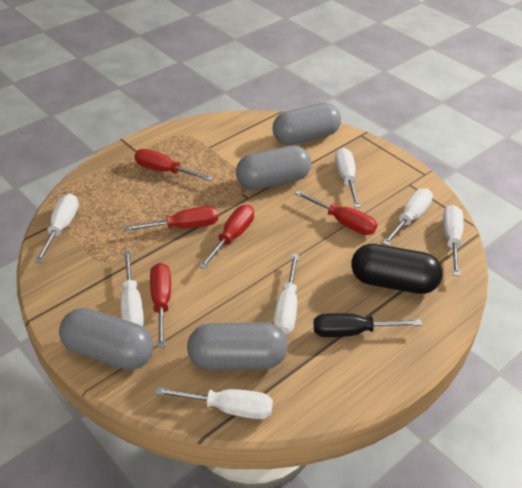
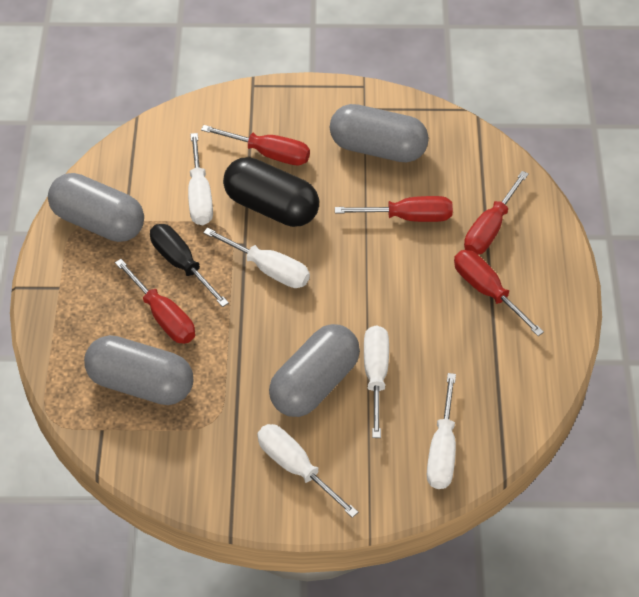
white screwdriver: [35,194,79,263] [121,251,144,326] [155,387,273,419] [273,254,299,334] [335,148,361,208] [383,188,433,246] [443,205,464,276] = 7 -> [188,133,213,225] [203,227,310,288] [257,424,358,518] [364,325,389,438] [427,373,456,489] = 5

